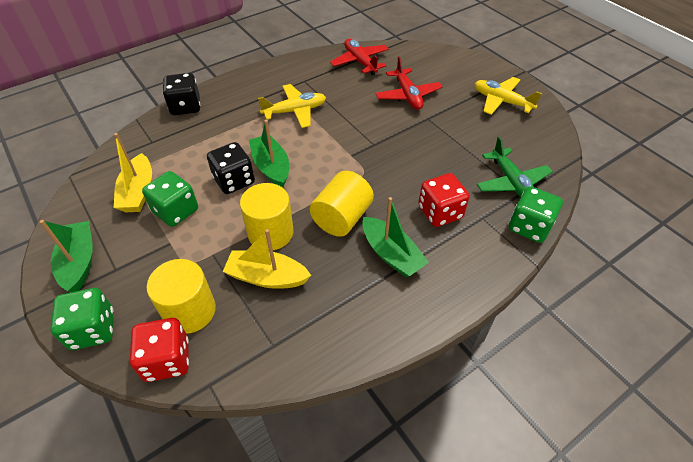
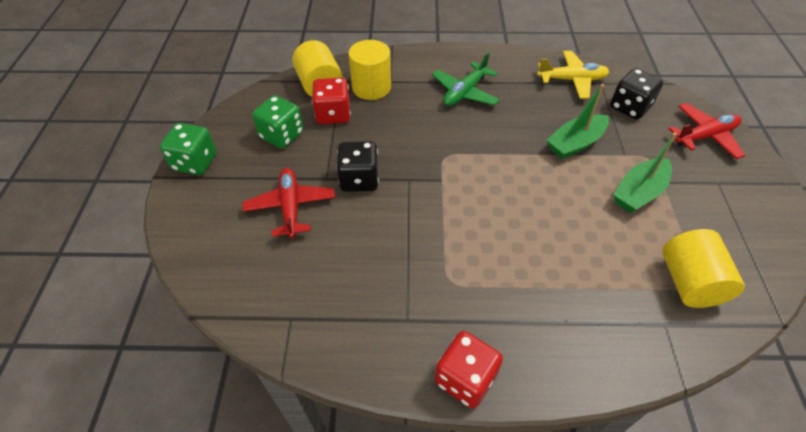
green boat: [40,220,93,292] [249,120,289,188] [362,197,429,278] = 3 -> [547,84,609,159] [613,133,677,213] = 2
green dice: [50,288,113,350] [142,171,198,227] [509,186,563,243] = 3 -> [160,123,217,175] [252,95,304,149] = 2
yellow boat: [114,133,152,212] [223,229,311,289] = 2 -> none = 0
yellow plane: [258,84,326,128] [474,77,542,115] = 2 -> [537,51,609,99] = 1

